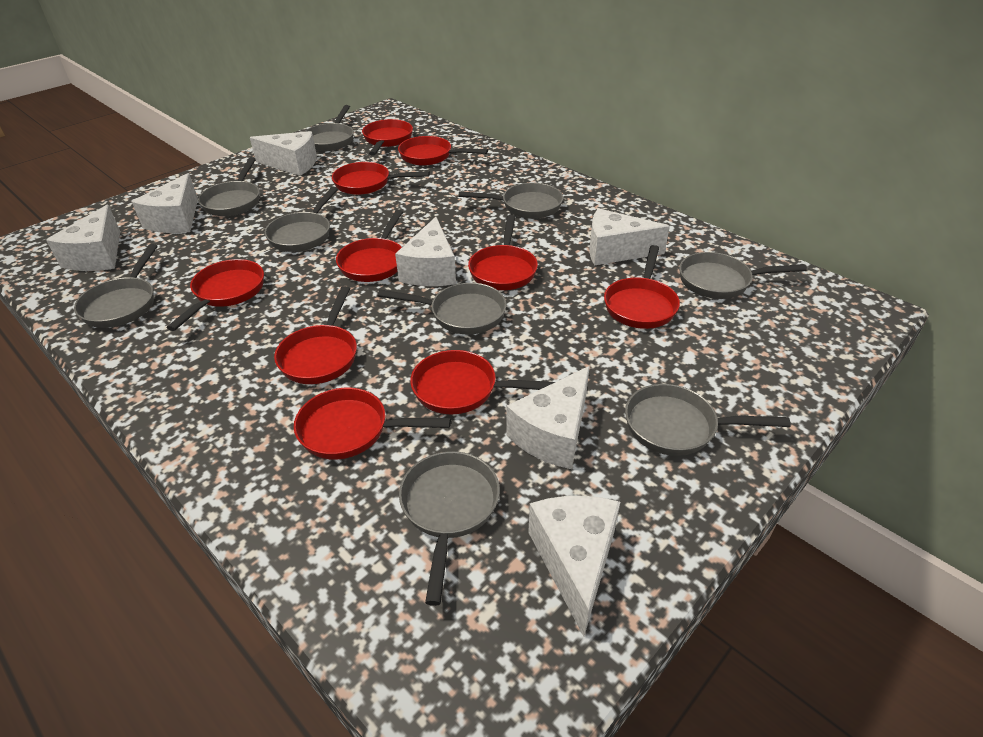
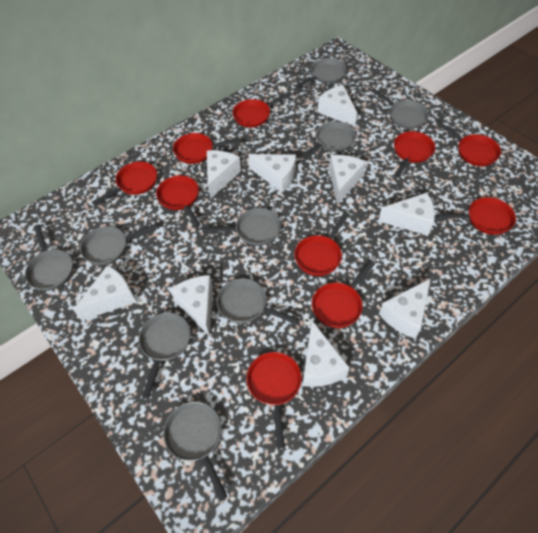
white cheese: [46,205,120,271] [132,173,198,233] [250,131,317,176] [395,217,456,286] [506,366,590,469] [528,496,620,636] [590,208,670,265] = 7 -> [73,265,136,321] [170,275,213,336] [207,150,241,199] [248,154,296,193] [303,320,349,387] [318,85,357,127] [329,155,366,204] [378,193,435,235] [379,278,431,339] = 9

